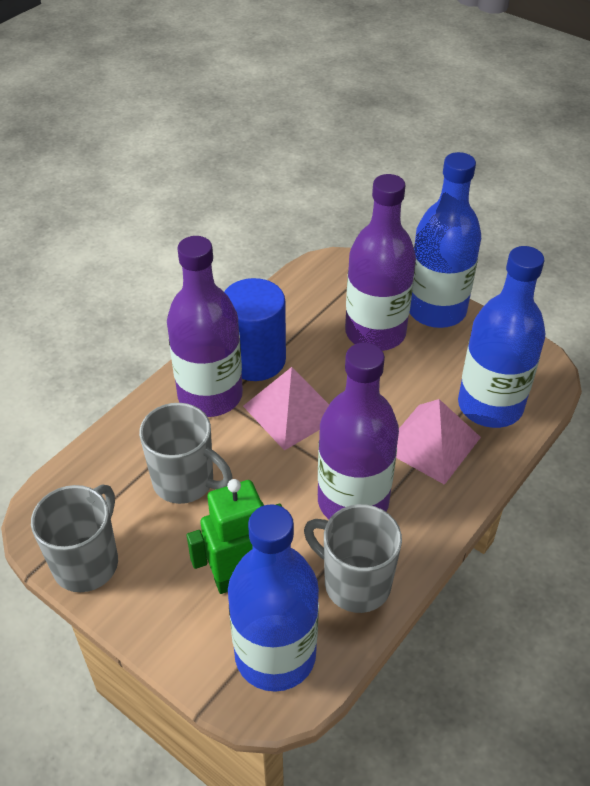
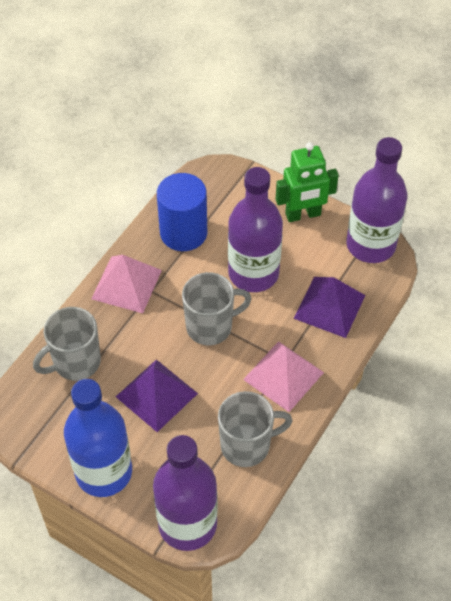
blue bottle: [228,504,319,692] [409,152,481,328] [458,246,545,428] = 3 -> [64,379,132,497] = 1
purple pyramid: none = 0 -> [116,359,198,432] [294,277,365,338] = 2

